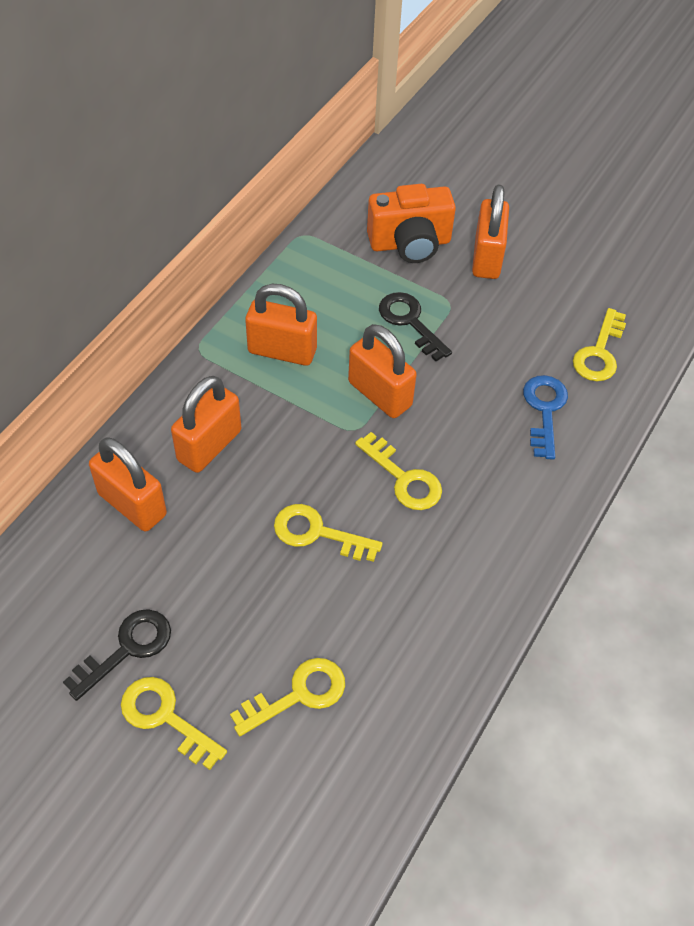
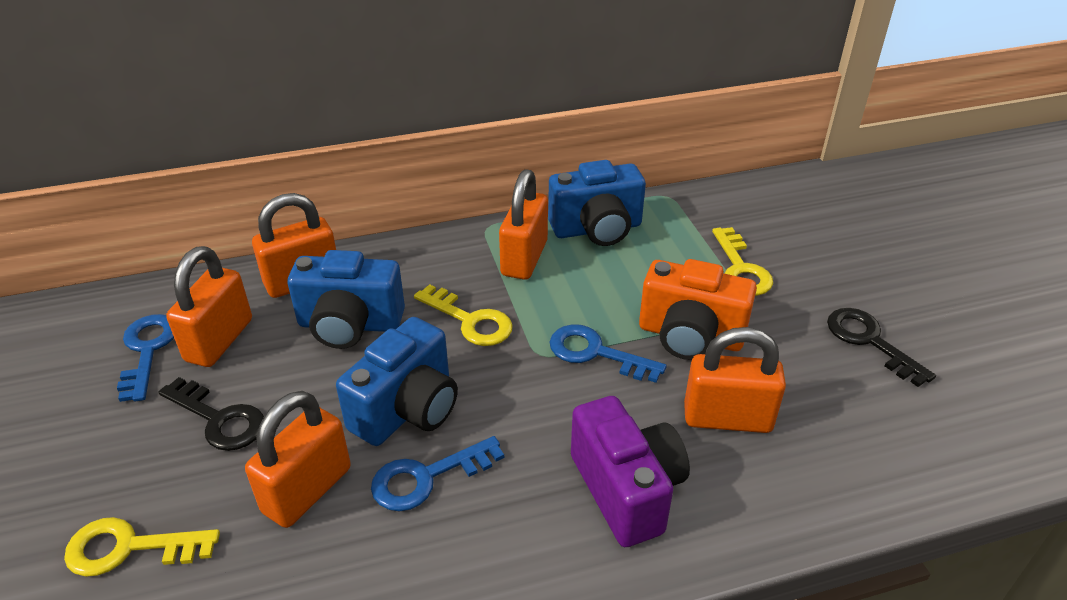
blue camera: none = 0 -> [287,250,405,349] [336,317,458,446] [548,160,646,246] = 3
blue key: [523,375,568,459] = 1 -> [117,314,174,402] [371,436,504,511] [550,324,666,383] = 3
purple camera: none = 0 -> [571,396,690,547] = 1
yellow key: [121,677,227,770] [230,658,345,736] [274,504,382,562] [355,432,442,510] [573,308,626,381] = 5 -> [64,517,220,577] [414,284,513,346] [712,227,773,296] = 3

